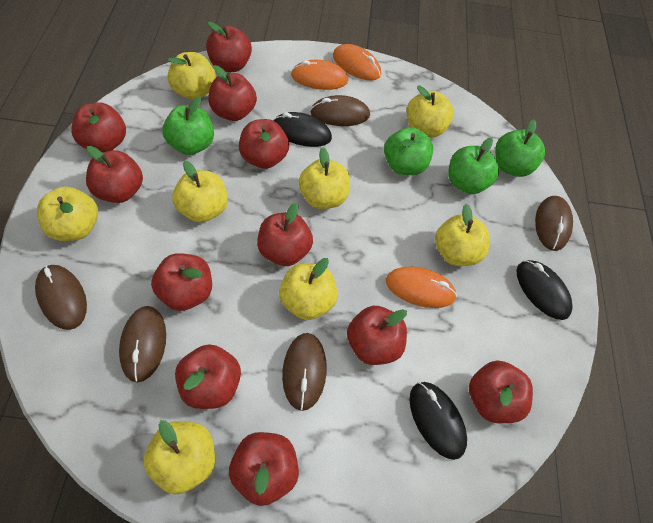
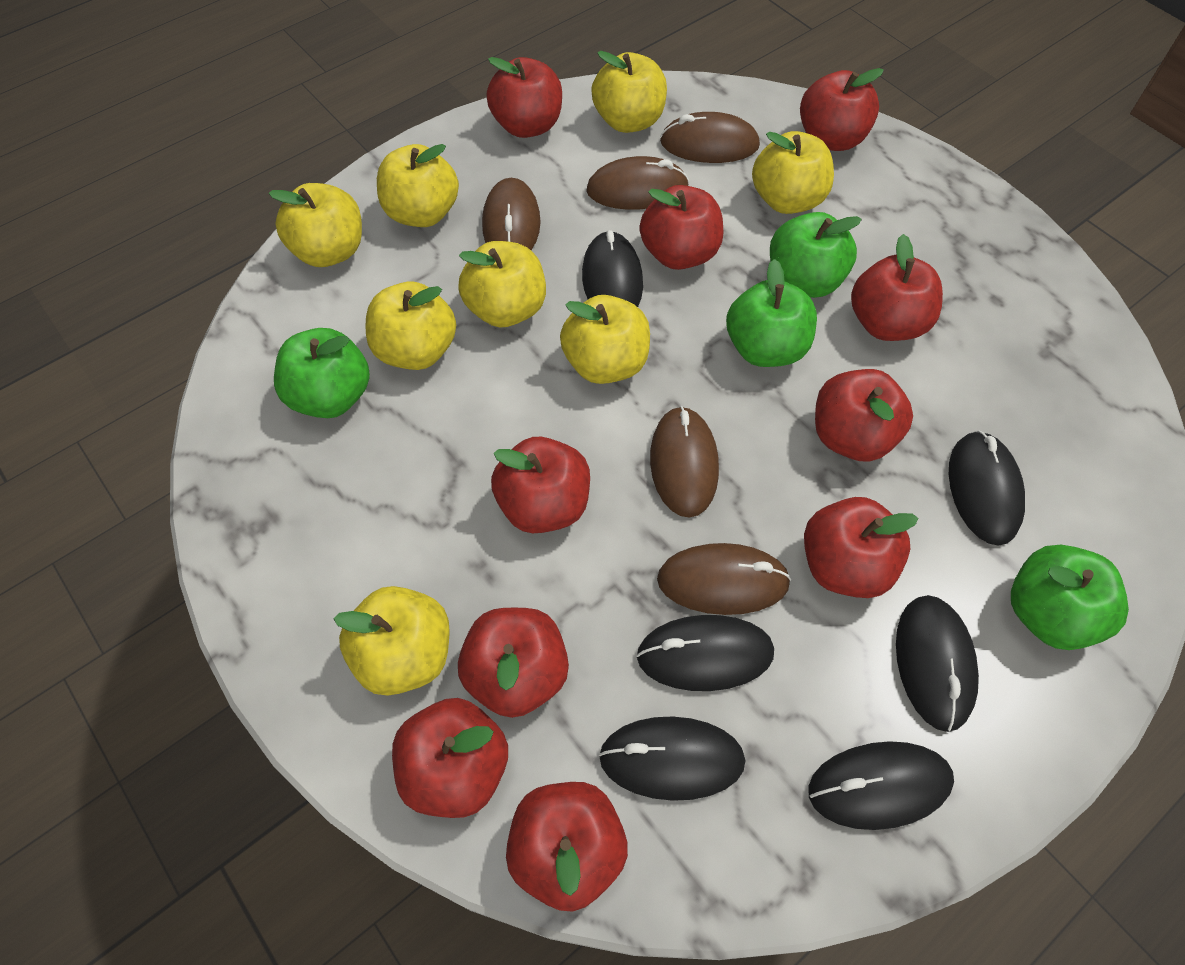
black mouse: [273,112,332,147] [409,382,467,460] [516,260,573,320] = 3 -> [582,230,643,307] [599,716,746,801] [637,615,774,691] [808,741,954,830] [896,595,979,732] [949,430,1025,546] = 6
orange mouse: [291,60,348,90] [333,44,381,81] [386,266,457,308] = 3 -> none = 0
red apple: [71,102,126,153] [86,146,143,203] [151,253,212,311] [175,344,241,409] [206,22,252,72] [208,65,257,121] [229,432,299,506] [239,119,289,169] [257,203,313,266] [347,306,407,365] [469,360,533,423] = 11 -> [392,698,508,818] [458,608,569,718] [486,57,562,138] [491,437,590,533] [506,782,628,912] [640,185,723,270] [800,68,884,151] [804,497,918,598] [815,369,913,462] [851,234,943,341] = 10

